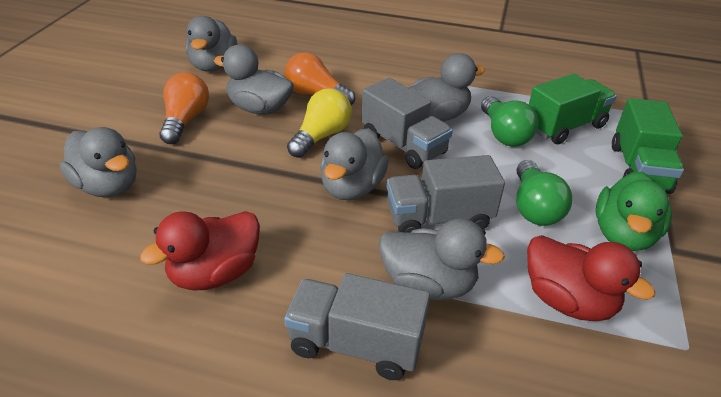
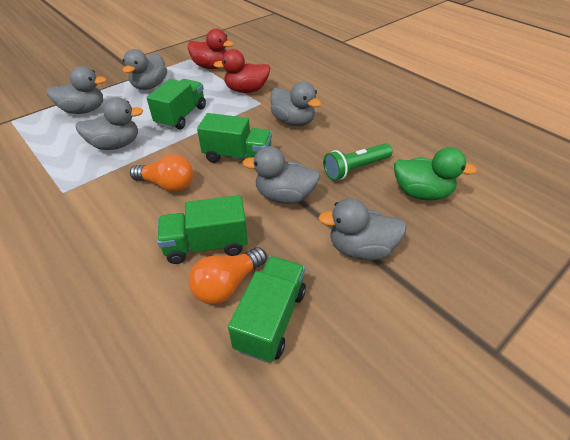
green flashlight: none = 0 -> [323,143,392,181] = 1
green light bulb: [481,96,538,147] [516,160,572,226] = 2 -> none = 0
green truck: [529,74,617,144] [612,98,684,194] = 2 -> [146,79,206,129] [157,195,248,264] [197,113,272,163] [228,256,306,363] = 4
grey truck: [284,273,430,380] [361,78,453,169] [387,155,505,233] = 3 -> none = 0
yellow light bulb: [287,88,352,158] = 1 -> none = 0

